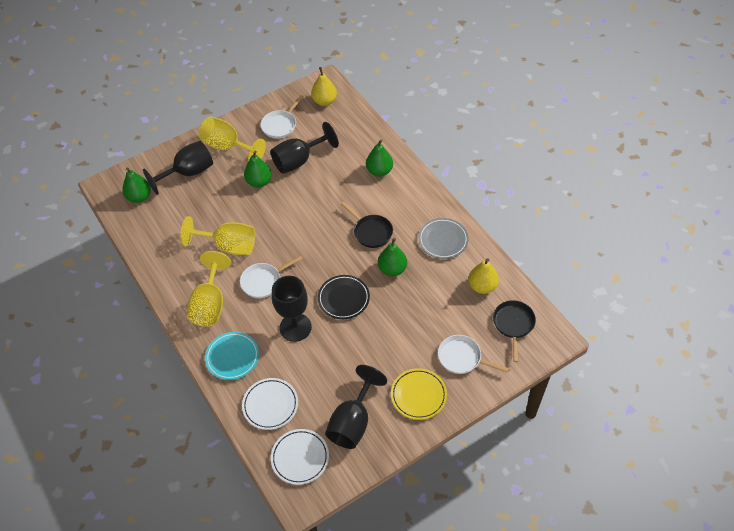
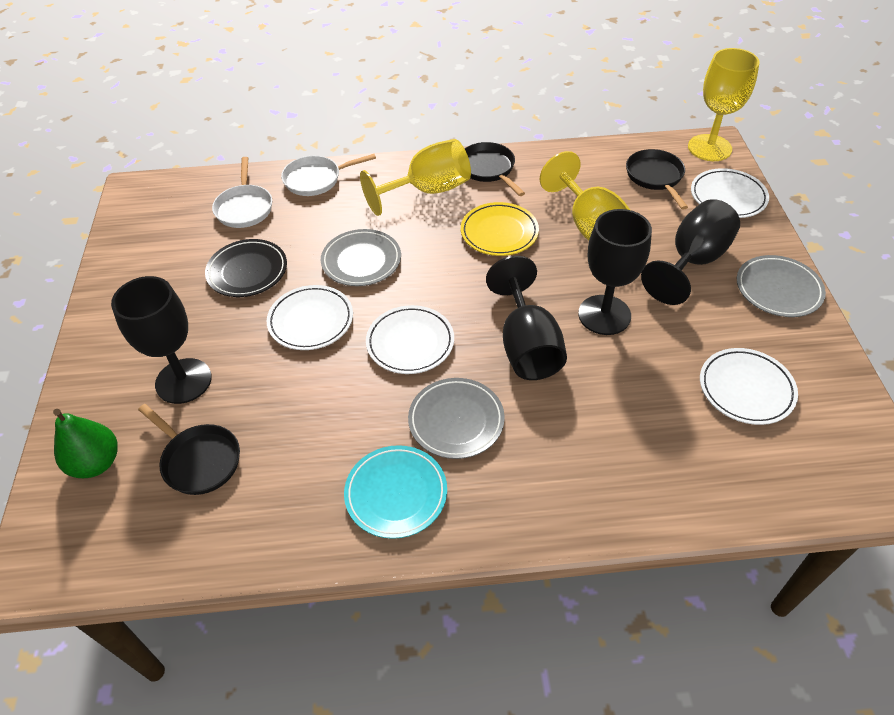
black pan: [341,202,393,248] [493,300,536,362] = 2 -> [138,404,240,495] [465,142,525,196] [626,149,688,210] = 3
green pear: [122,167,151,203] [244,151,272,187] [366,139,393,177] [378,238,407,276] = 4 -> [53,409,118,478] = 1
grey plate: [418,218,469,259] = 1 -> [321,229,401,286] [408,378,505,459] [737,255,826,317] = 3
white pan: [240,255,303,298] [261,95,304,139] [438,335,509,374] = 3 -> [212,157,272,228] [281,154,376,196] = 2
white plate: [242,378,298,430] [271,429,329,485] = 2 -> [267,285,353,350] [366,305,454,374] [691,168,769,218] [700,348,798,425] = 4
yellow pear: [311,67,337,106] [468,258,499,294] = 2 -> none = 0

